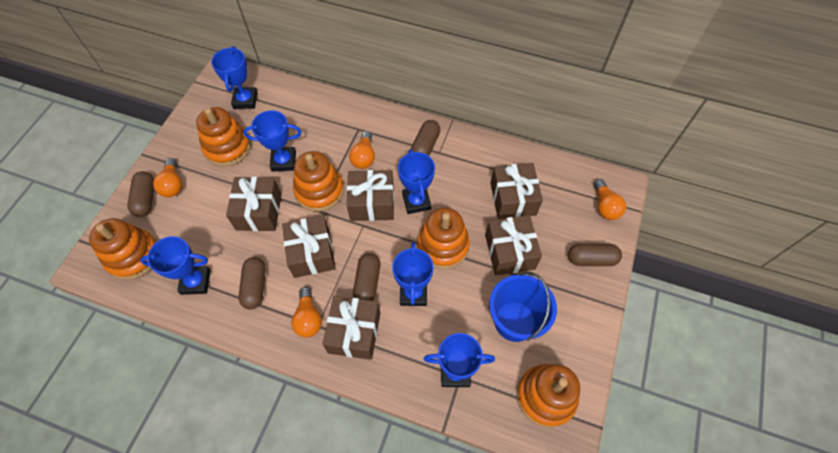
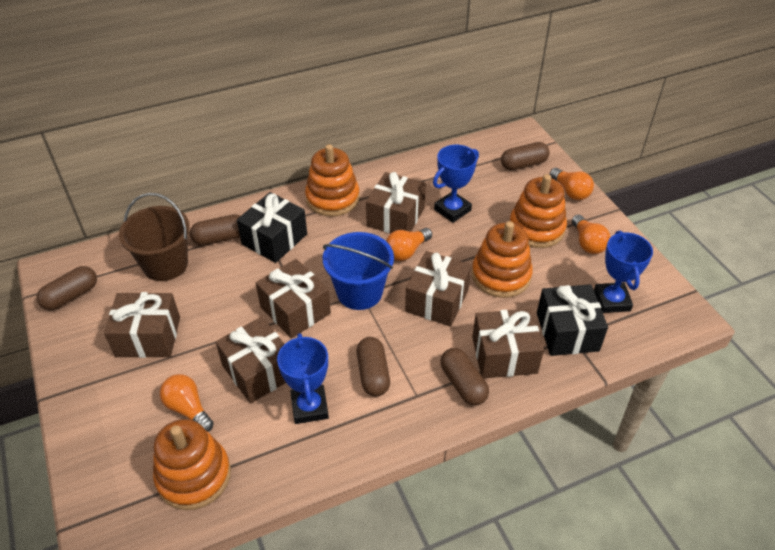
black gift: none = 0 -> [237,192,307,263] [537,284,608,356] = 2
blue trophy: [140,236,211,295] [211,46,258,109] [243,110,302,172] [392,242,434,306] [398,149,435,214] [424,333,495,387] = 6 -> [277,333,329,424] [433,145,479,223] [594,231,653,313] = 3
brown bucket: none = 0 -> [119,193,190,281] = 1
orange stacking toy: [89,218,157,280] [196,107,251,166] [293,151,344,212] [417,208,470,269] [517,364,580,428] = 5 -> [153,419,231,510] [305,144,360,217] [472,221,533,298] [510,174,567,248] = 4

